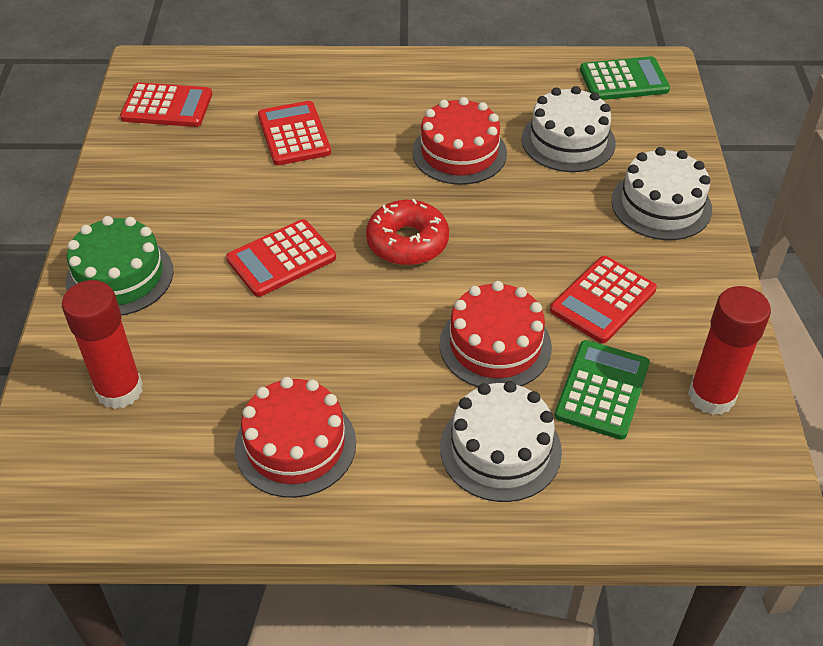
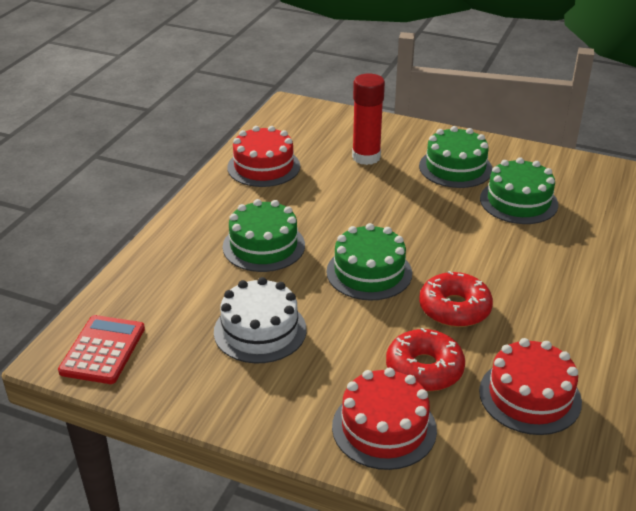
green cake: [66,216,174,316] = 1 -> [223,199,305,272] [326,223,412,300] [419,126,493,188] [480,158,558,224] = 4
green calculator: [555,340,650,440] [580,56,670,100] = 2 -> none = 0
red calculator: [120,82,212,127] [226,219,336,297] [258,101,331,165] [550,256,657,343] = 4 -> [58,315,145,384] = 1
red donut: [366,199,449,266] = 1 -> [386,328,465,392] [419,271,493,327] = 2
red glue stick: [62,280,143,409] [688,286,771,415] = 2 -> [352,73,385,165] = 1
white cake: [440,381,562,502] [521,86,616,172] [611,147,712,240] = 3 -> [214,277,307,363] = 1

